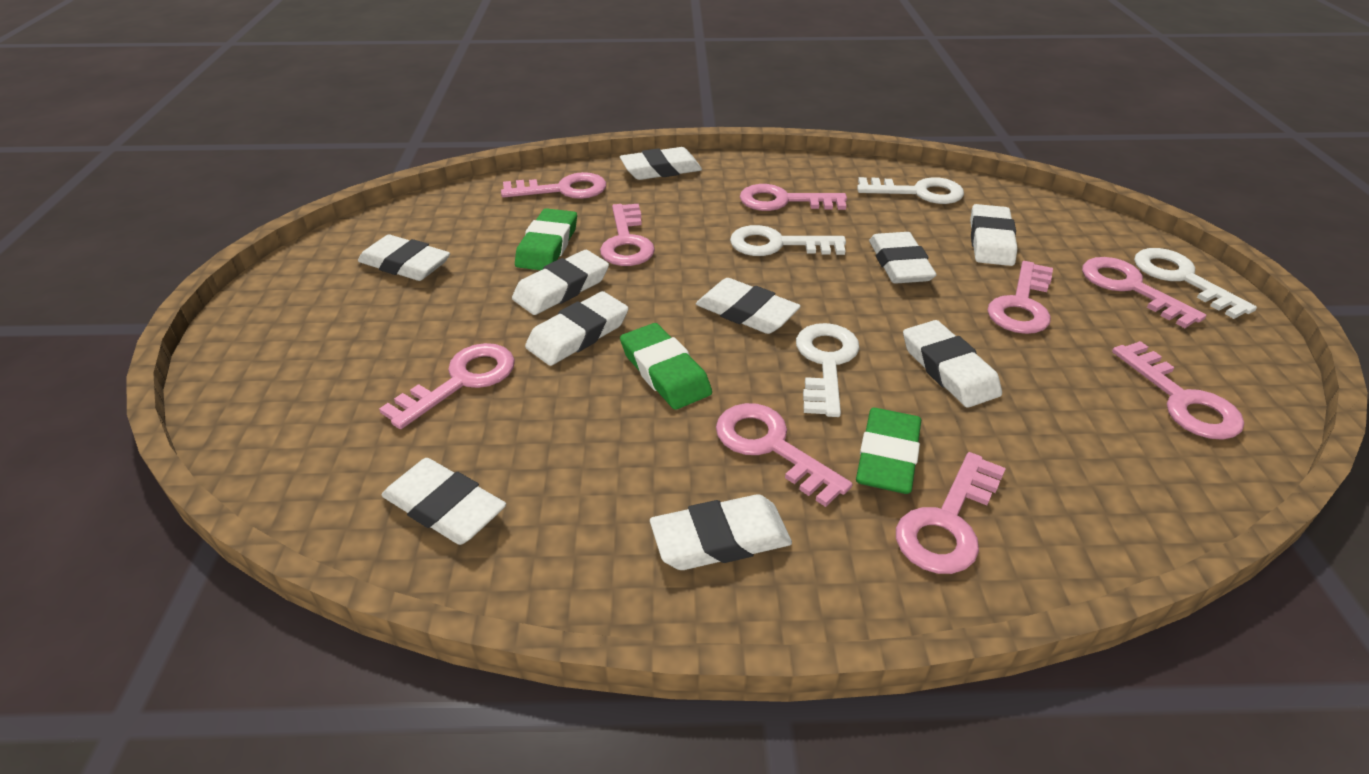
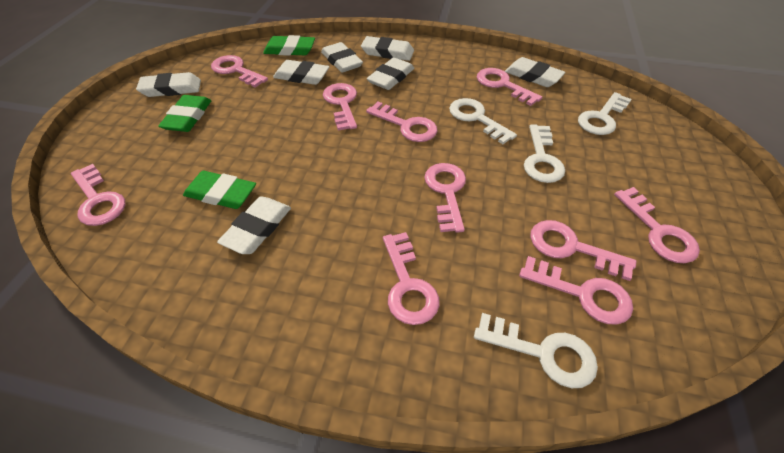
pink key: [379,343,515,429] [501,172,606,199] [600,204,655,266] [716,403,853,507] [740,184,847,211] [896,452,1006,574] [987,261,1053,334] [1082,257,1206,328] [1112,341,1244,440] = 9 -> [71,164,126,226] [211,55,268,87] [323,83,357,131] [366,102,437,142] [383,232,440,325] [424,163,466,233] [477,68,542,106] [519,256,633,325] [530,220,636,281] [614,187,700,263] = 10
white eraser: [358,235,450,281] [382,458,506,545] [512,250,609,315] [525,291,629,366] [620,147,702,180] [650,494,792,570] [696,278,801,334] [869,232,937,284] [903,320,1002,408] [970,204,1018,266] = 10 -> [136,72,201,97] [217,196,291,254] [273,60,329,85] [321,42,363,73] [361,36,414,61] [367,57,414,90] [505,57,565,87] = 7

